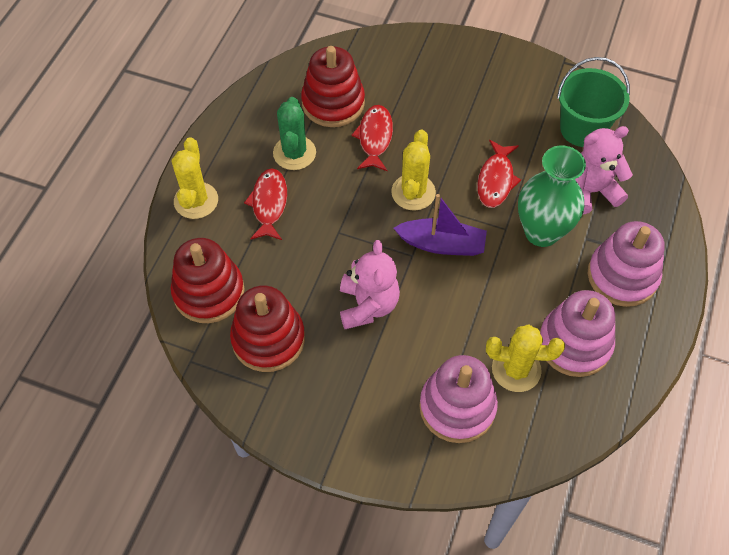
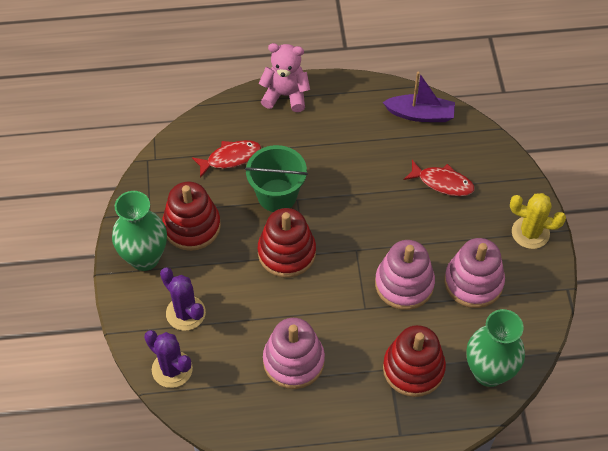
green cactus: [273,97,316,170] = 1 -> none = 0
green vase: [518,146,586,247] = 1 -> [112,191,167,271] [467,309,525,387] = 2
pink teddy bear: [340,240,400,329] [575,126,633,214] = 2 -> [259,43,310,112] = 1
purple cactus: none = 0 -> [144,330,193,388] [160,267,206,331] = 2
red fish: [244,168,287,240] [351,105,393,171] [477,140,521,208] = 3 -> [192,140,261,178] [404,160,475,196] = 2
yellow cactus: [172,137,218,219] [391,129,436,211] [486,324,565,392] = 3 -> [510,193,566,249] = 1

